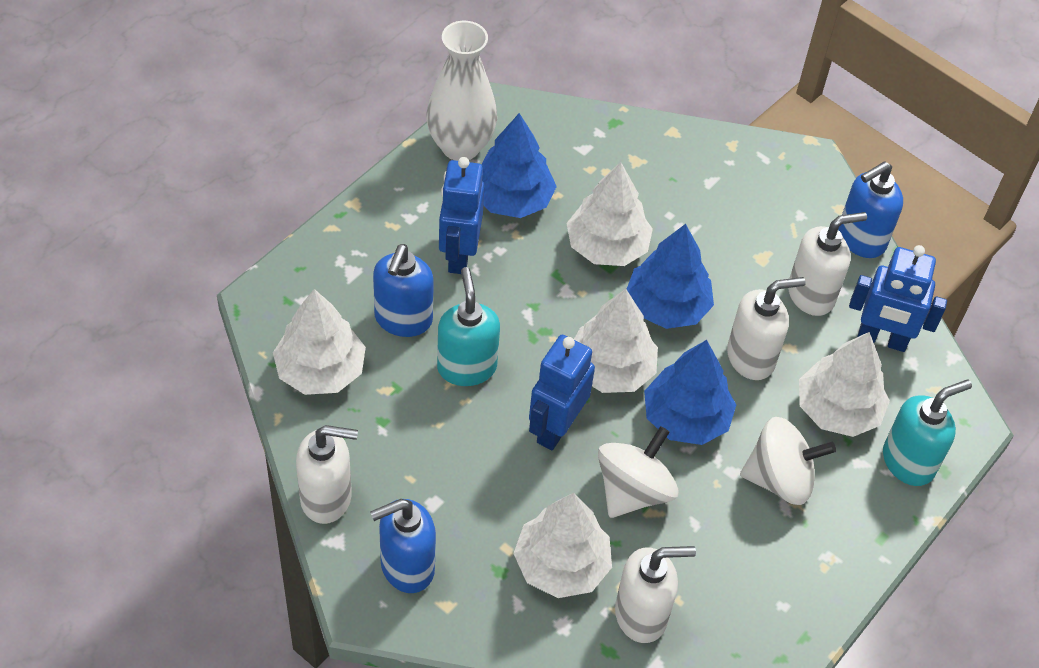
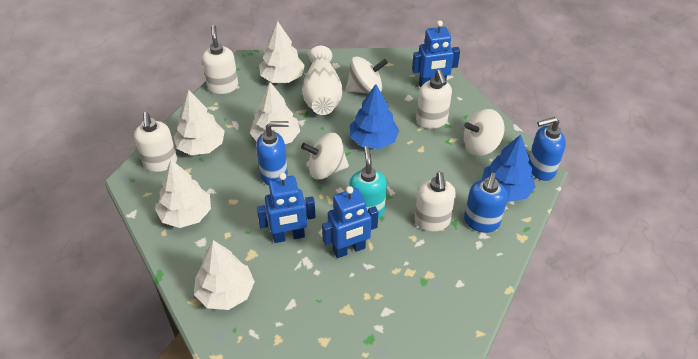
blue tree: [481,113,557,218] [627,224,714,329] [644,340,736,445] = 3 -> [350,84,399,149] [482,135,535,202] = 2
turquoise soap dispenser: [437,267,500,386] [883,380,972,486] = 2 -> [349,146,387,219] = 1
white spinning top: [598,426,678,518] [740,417,836,505] = 2 -> [301,133,349,180] [346,56,388,94] [464,109,504,156] = 3

